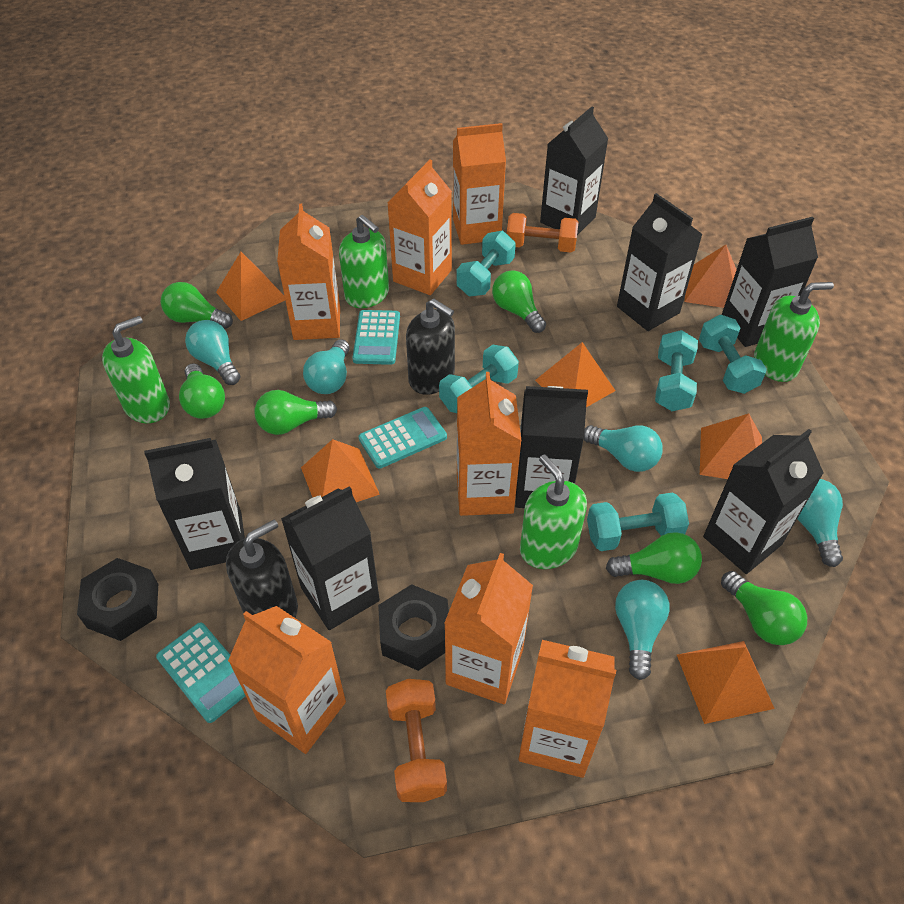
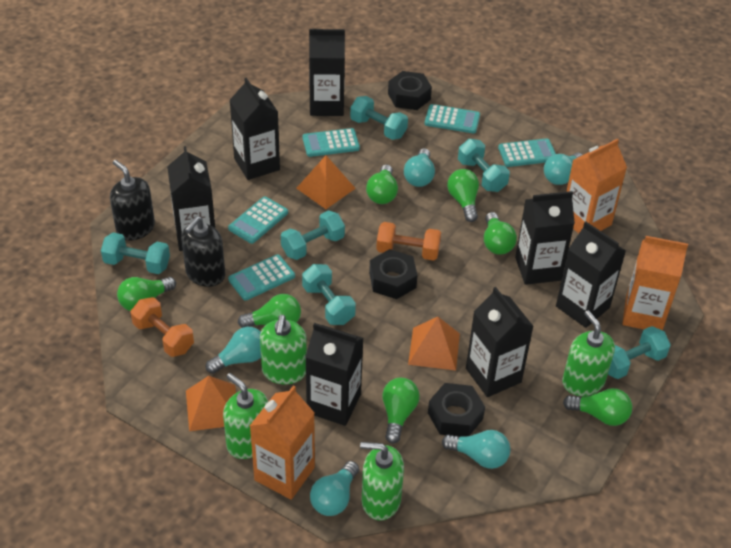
black nut: [77,558,158,641] [378,584,449,671] = 2 -> [369,249,417,299] [388,71,432,110] [428,383,485,437] = 3
green light bulb: [161,282,233,329] [179,363,225,419] [254,390,337,435] [492,270,546,333] [606,532,702,584] [721,571,807,645] = 6 -> [117,277,176,311] [238,294,301,328] [366,165,398,204] [382,378,420,444] [447,169,479,222] [484,212,517,255] [563,388,632,426] = 7
orange carton: [228,606,346,754] [277,204,340,340] [387,160,452,295] [444,553,533,704] [453,123,506,245] [457,372,522,516] [518,640,616,778] = 7 -> [250,385,315,500] [566,139,627,234] [622,236,688,330] = 3
orange pyramid: [216,252,285,321] [301,439,380,502] [535,342,615,407] [677,641,775,724] [684,245,737,308] [700,414,762,479] = 6 -> [186,376,236,431] [296,155,356,209] [408,317,460,371] = 3
turquoise calculator: [156,622,246,723] [352,310,400,365] [359,407,447,469] = 3 -> [228,196,288,244] [228,254,295,301] [302,128,360,157] [425,104,480,134] [498,138,556,167] = 5
turquoise dumbbell: [439,345,519,413] [456,231,516,297] [587,492,689,551] [655,330,698,411] [699,315,767,394] = 5 -> [101,232,170,274] [281,210,345,260] [302,264,356,325] [350,96,408,140] [458,139,510,192] [608,326,671,379] = 6

